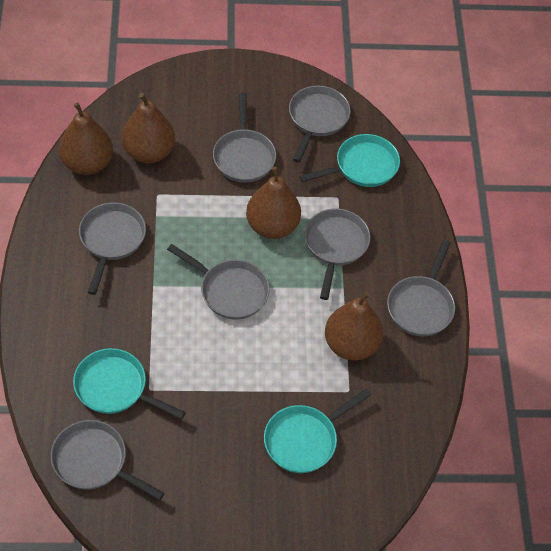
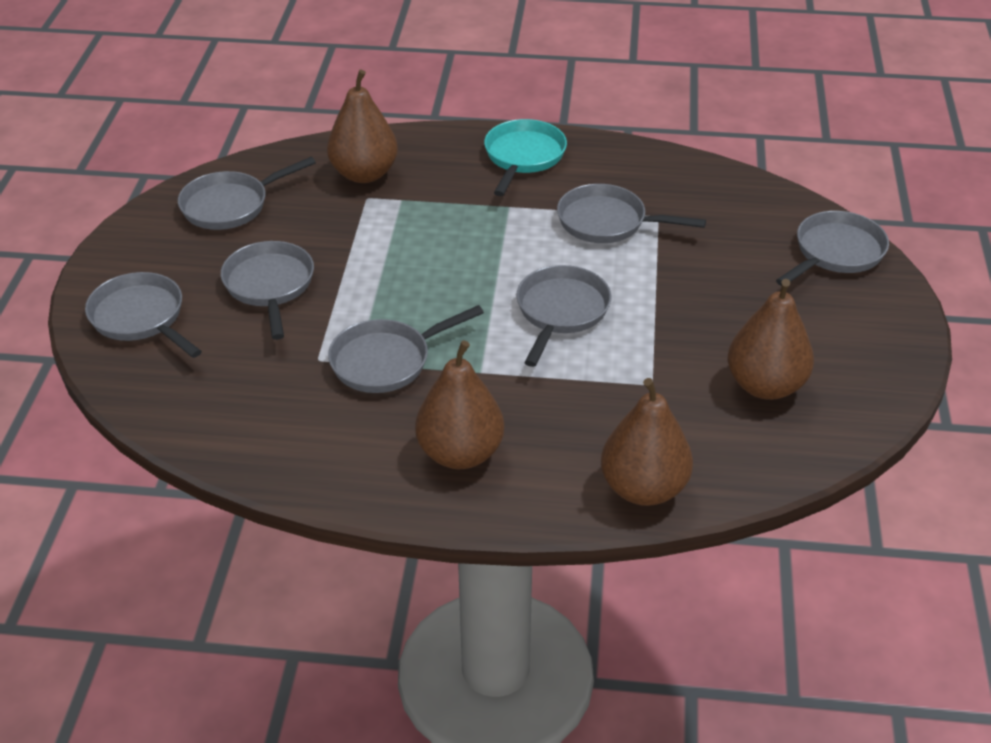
turquoise pan: [73,348,186,419] [264,388,371,473] [299,134,400,187] = 3 -> [484,119,567,196] = 1

